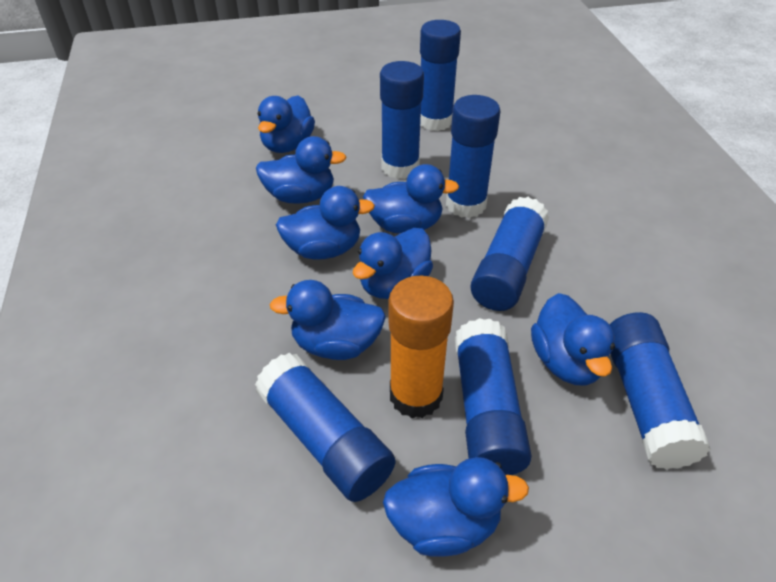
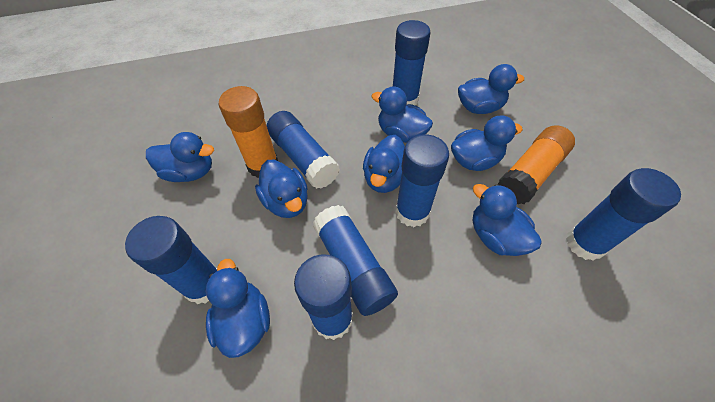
orange glue stick: [389,276,454,418] = 1 -> [219,86,278,178] [498,125,575,204] = 2

